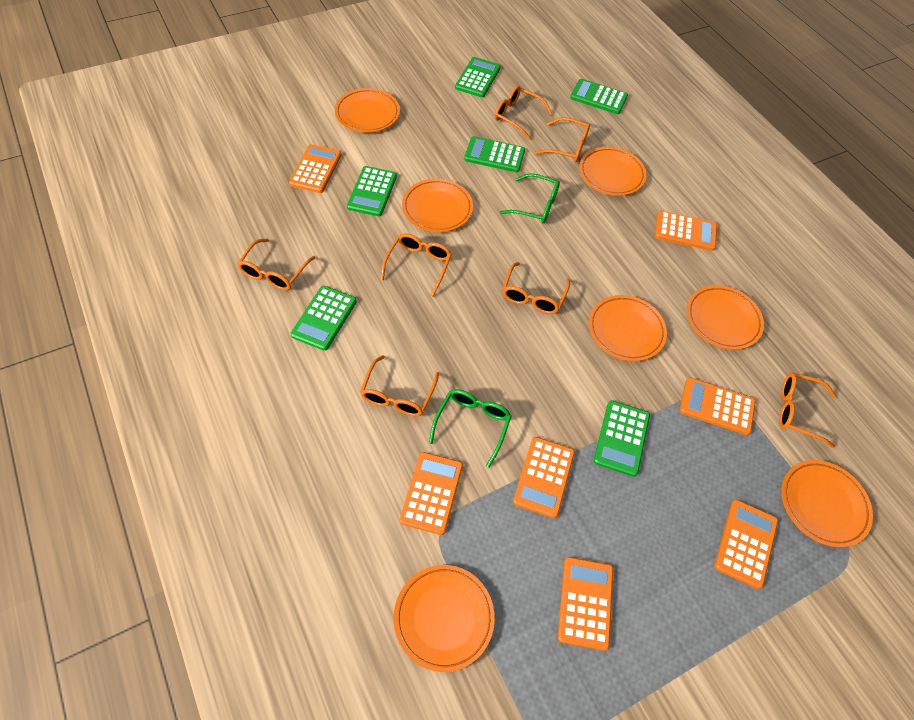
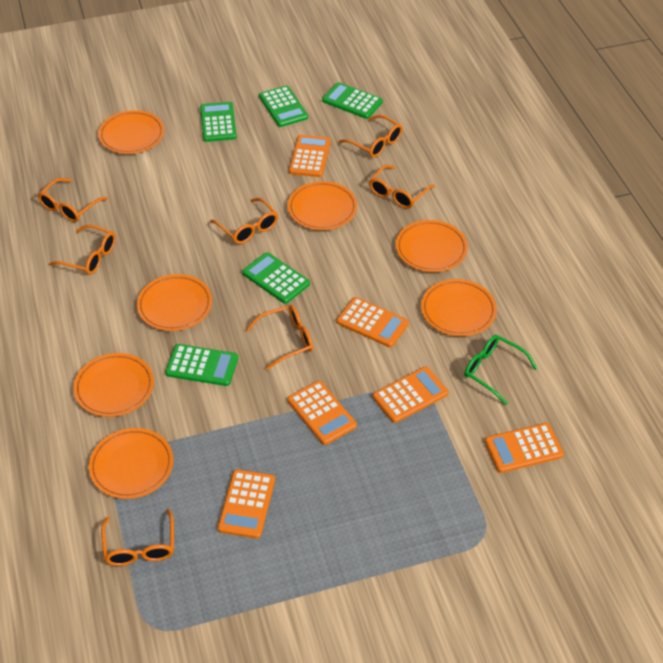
green calculator: [290,286,357,351] [347,166,397,216] [455,57,501,97] [464,136,525,172] [570,79,628,114] [594,400,650,477] = 6 -> [165,344,238,386] [200,102,237,142] [242,252,310,304] [259,86,308,127] [322,82,383,119] = 5
green glasses: [429,389,512,468] [500,173,560,224] = 2 -> [464,335,538,405] = 1
orange calculator: [289,144,341,193] [400,452,463,535] [513,437,575,518] [558,557,613,651] [655,211,717,251] [680,377,756,435] [715,500,778,589] = 7 -> [218,469,275,539] [287,381,357,445] [289,135,331,177] [337,297,409,348] [373,367,448,423] [485,423,564,473] = 6

